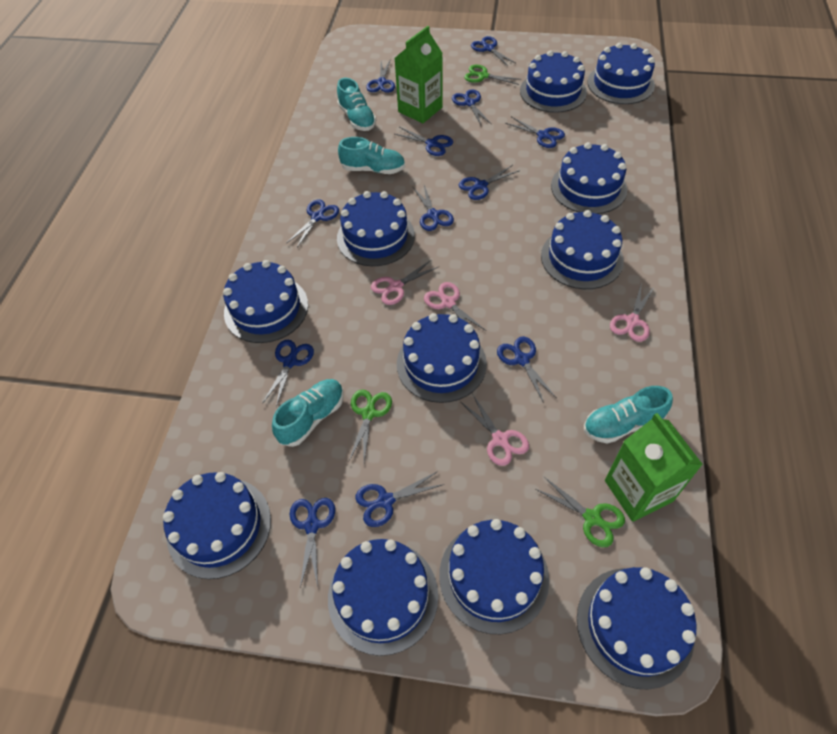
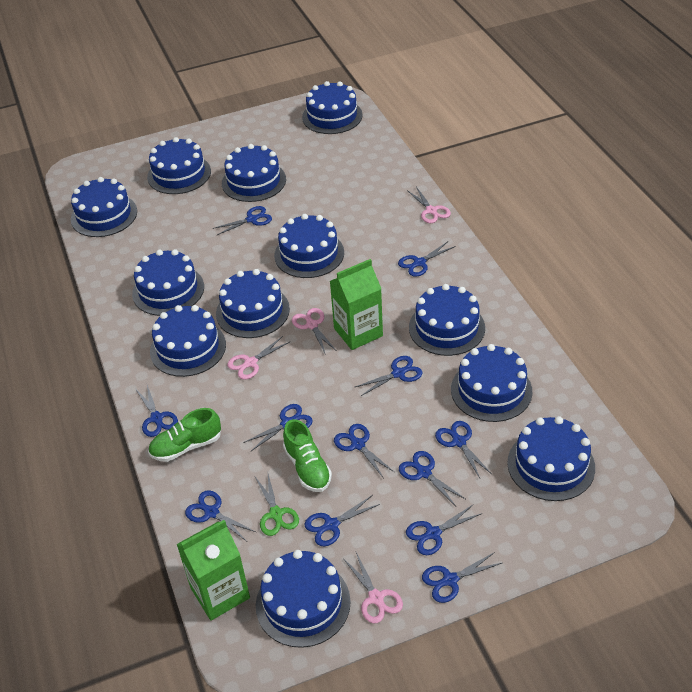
blue cake: [163,472,271,579] [223,260,308,343] [328,539,438,656] [337,191,415,266] [397,313,487,403] [439,519,549,634] [520,50,587,113] [541,210,624,289] [551,142,627,214] [577,567,696,689] [588,43,655,104] = 11 -> [71,177,137,237] [132,249,204,316] [147,137,211,194] [150,305,226,377] [216,269,290,338] [222,144,286,202] [256,550,351,648] [274,214,344,278] [302,81,363,134] [409,284,485,356] [451,344,532,422] [507,416,595,501] = 12
green scissors: [349,390,392,462] [464,65,522,85] [535,476,625,547] = 3 -> [255,474,299,536] = 1
green shoe: none = 0 -> [148,408,221,462] [283,419,332,492] = 2
turquoise shoe: [272,379,344,447] [337,78,376,131] [338,137,405,174] [584,386,673,443] = 4 -> none = 0

